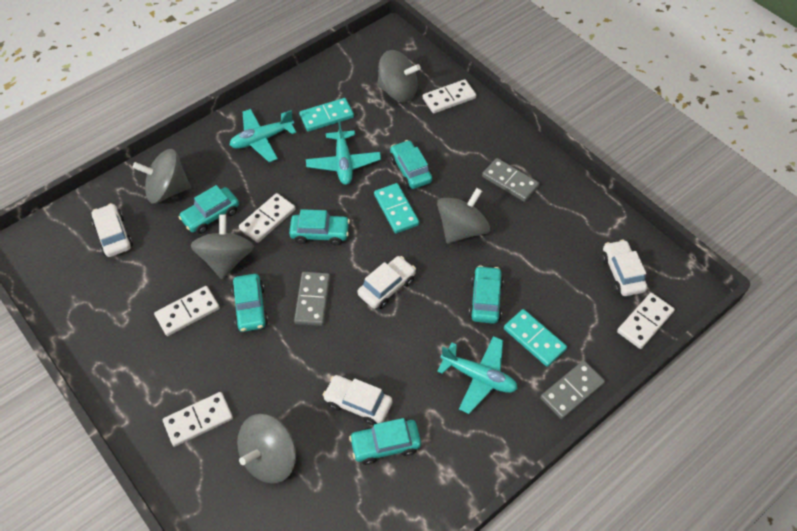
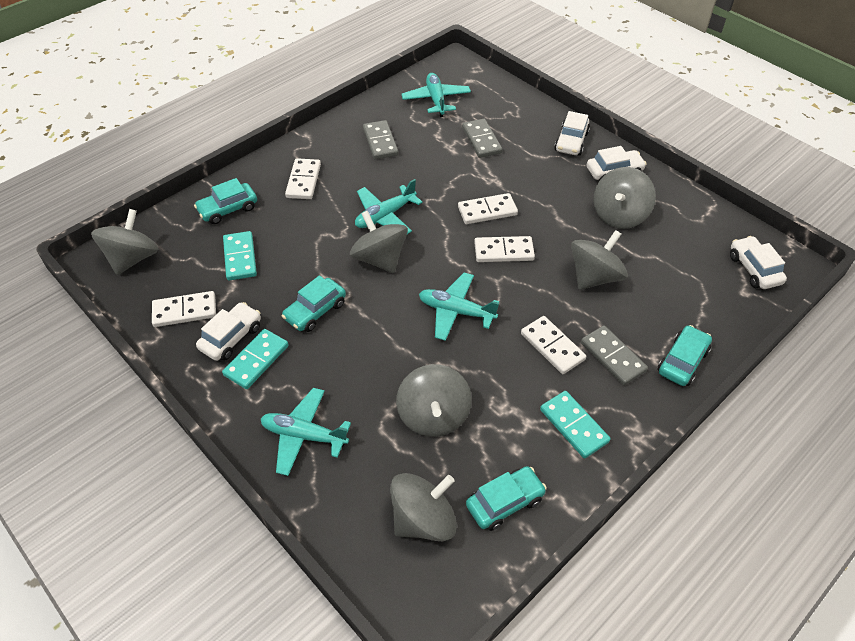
grey spinning top: [133,149,191,204] [191,214,254,279] [237,414,296,484] [377,50,421,102] [437,188,490,244] = 5 -> [91,209,158,275] [350,210,408,273] [390,473,457,541] [396,364,472,437] [571,230,628,290] [593,167,656,229] = 6
turquoise car: [178,185,239,234] [232,274,268,332] [289,209,350,245] [349,418,421,465] [390,140,432,189] [469,265,503,324] = 6 -> [194,178,257,224] [282,275,346,332] [466,466,547,531] [658,325,712,386] = 4
turquoise plane: [230,109,296,162] [306,119,381,185] [437,336,518,414] = 3 -> [261,388,351,476] [355,179,423,234] [401,73,471,117] [419,272,499,341] = 4

